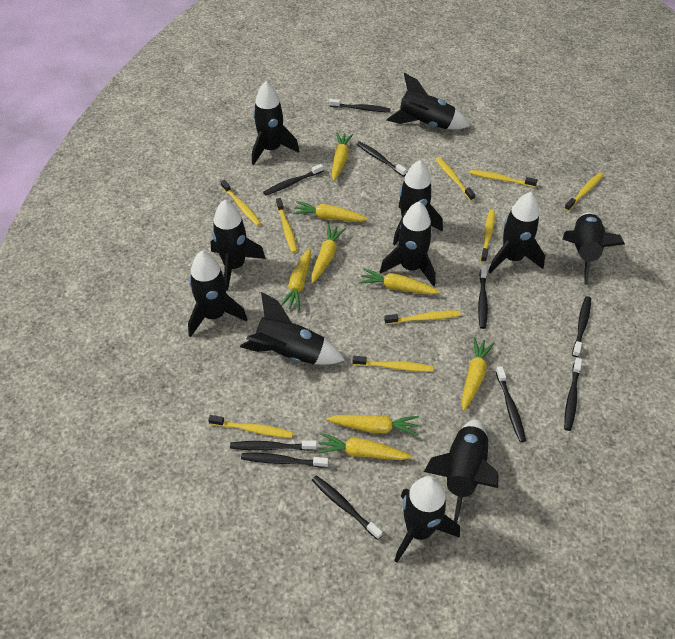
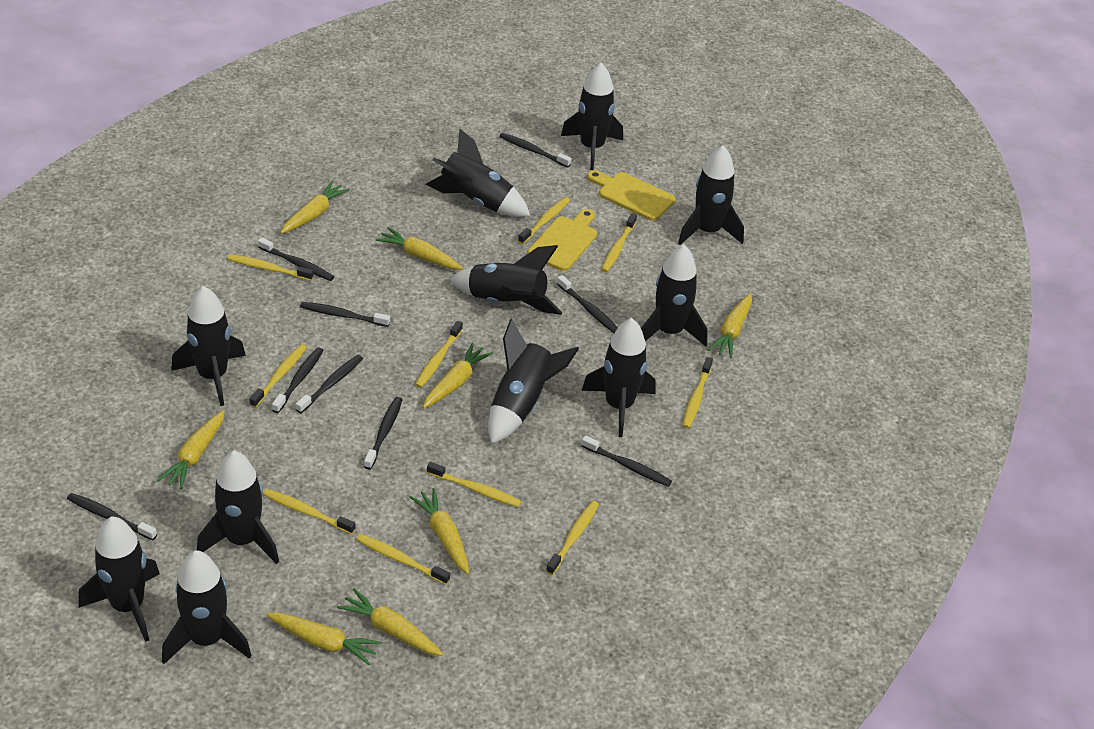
black toothbrush: [230,440,317,451] [241,453,329,468] [263,164,323,195] [312,475,383,540] [329,99,391,112] [357,141,407,177] [478,265,488,329] [496,366,526,442] [564,358,582,431] [572,296,591,357] = 10 -> [67,493,157,540] [258,237,334,281] [272,347,324,413] [296,355,363,413] [300,302,390,327] [364,397,403,469] [499,133,571,168] [557,275,618,333] [582,435,672,487] = 9
yellow cutting board: none = 0 -> [527,209,597,271] [587,170,676,221] = 2
yellow toothbrush: [208,415,293,438] [221,180,261,226] [276,198,297,253] [352,356,433,372] [384,311,461,324] [435,157,475,201] [470,170,537,187] [481,210,495,263] [564,172,603,211] = 9 -> [227,254,314,281] [249,344,307,408] [263,489,356,534] [356,534,450,585] [415,321,463,388] [427,462,522,507] [518,197,570,244] [546,501,599,575] [601,214,637,272] [682,357,713,429] = 10

